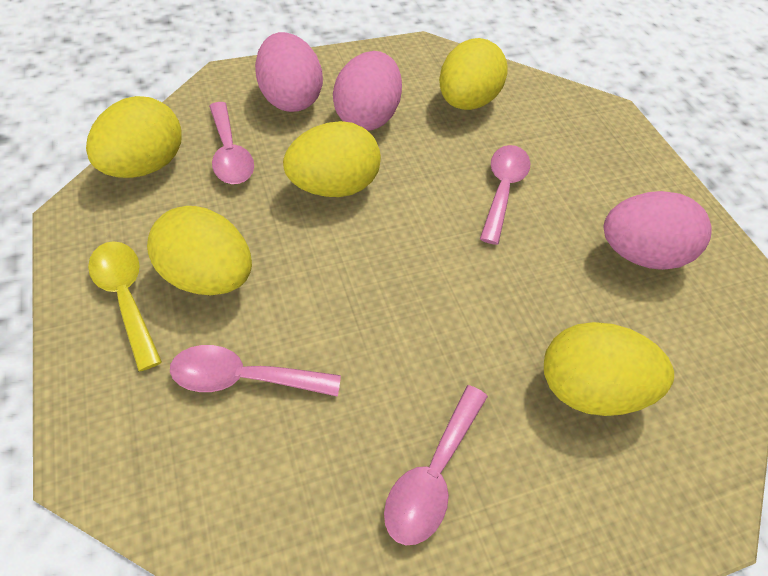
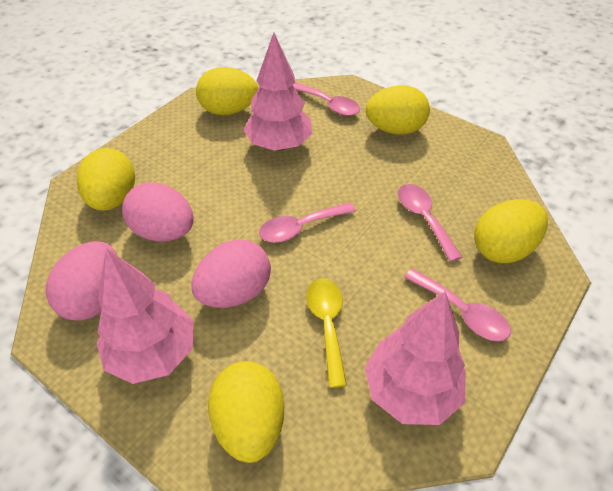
pink tree: none = 0 -> [96,248,194,384] [243,33,313,151] [365,291,466,425] = 3

